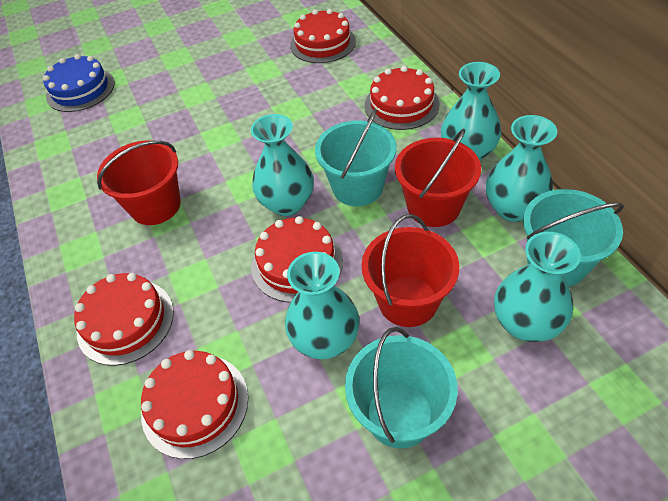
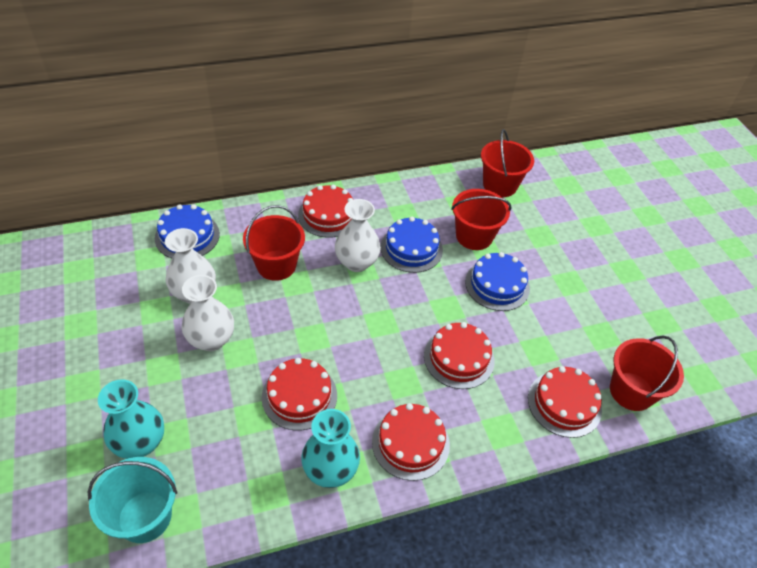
blue cake: [43,54,115,112] = 1 -> [155,204,220,258] [381,217,443,273] [465,252,530,311] = 3
red bucket: [97,140,181,225] [362,214,459,327] [395,128,481,227] = 3 -> [243,205,305,281] [451,189,512,250] [481,129,534,197] [610,335,684,411] = 4
turquoise bucket: [315,109,396,206] [345,327,458,449] [523,189,624,286] = 3 -> [88,457,177,543] = 1
turquoise vase: [251,114,314,216] [285,252,360,359] [441,62,501,161] [486,115,557,222] [494,232,581,342] = 5 -> [98,379,164,459] [301,409,360,488] = 2
white vase: none = 0 -> [165,228,216,304] [182,275,234,351] [335,199,381,272] = 3

